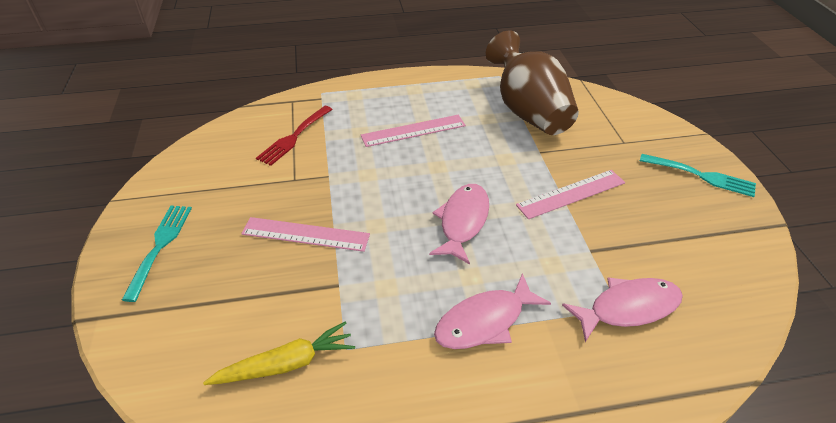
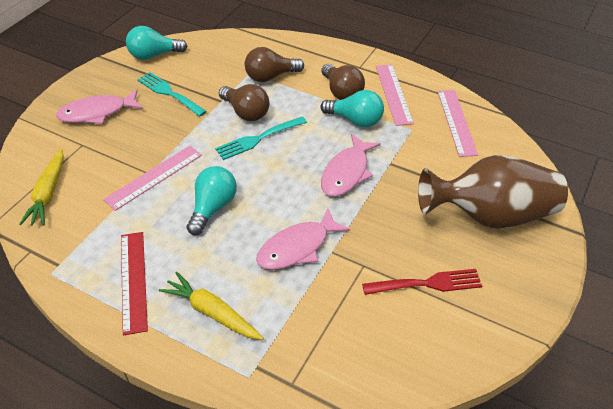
brown light bulb: none = 0 -> [219,84,269,121] [245,47,304,82] [321,64,365,100] = 3
red ruler: none = 0 -> [121,232,148,335] = 1
turquoise light bulb: none = 0 -> [126,26,188,60] [187,166,237,235] [320,90,384,127] = 3
yellow carrot: [203,322,355,385] = 1 -> [19,149,64,226] [159,272,264,340] = 2

